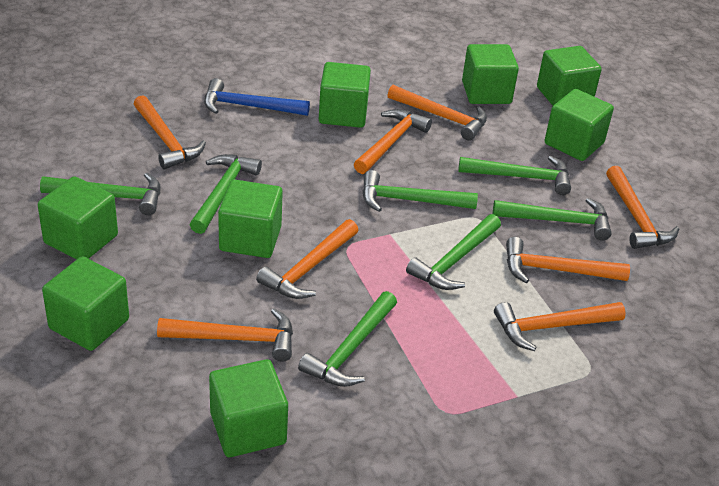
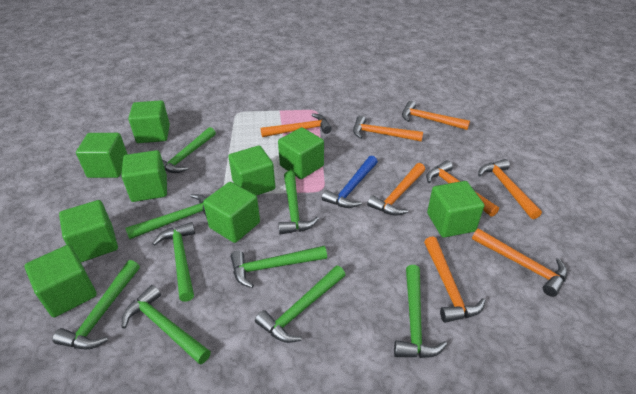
green cube: [38,176,118,259] [42,256,129,351] [209,359,288,457] [218,179,283,258] [319,62,371,128] [462,44,519,104] [537,46,602,106] [545,89,614,161] = 8 -> [24,245,97,317] [59,200,118,262] [76,133,127,178] [121,150,167,202] [128,100,170,143] [203,182,260,243] [228,145,275,196] [278,127,324,179] [427,181,484,238] = 9
green hammer: [40,173,160,215] [190,154,262,234] [298,291,397,387] [362,170,478,212] [406,214,501,290] [458,156,571,195] [493,198,612,240] = 7 -> [52,260,140,349] [122,285,211,365] [125,194,207,239] [152,222,195,302] [162,127,216,173] [231,246,327,288] [255,265,345,343] [278,171,319,235] [394,265,447,358] = 9

